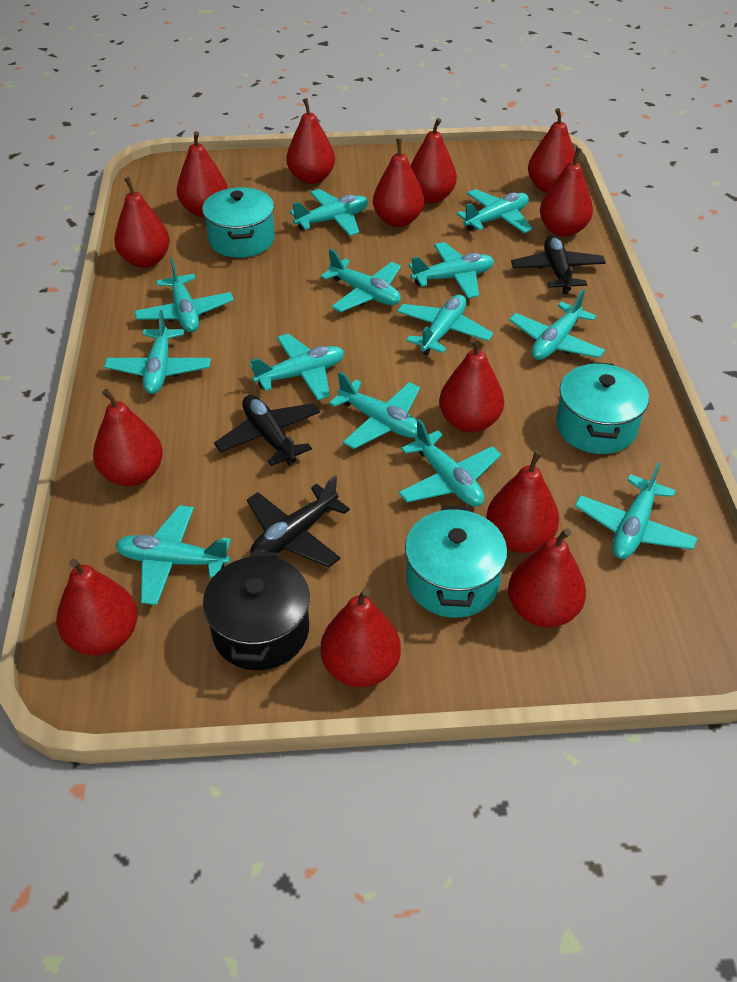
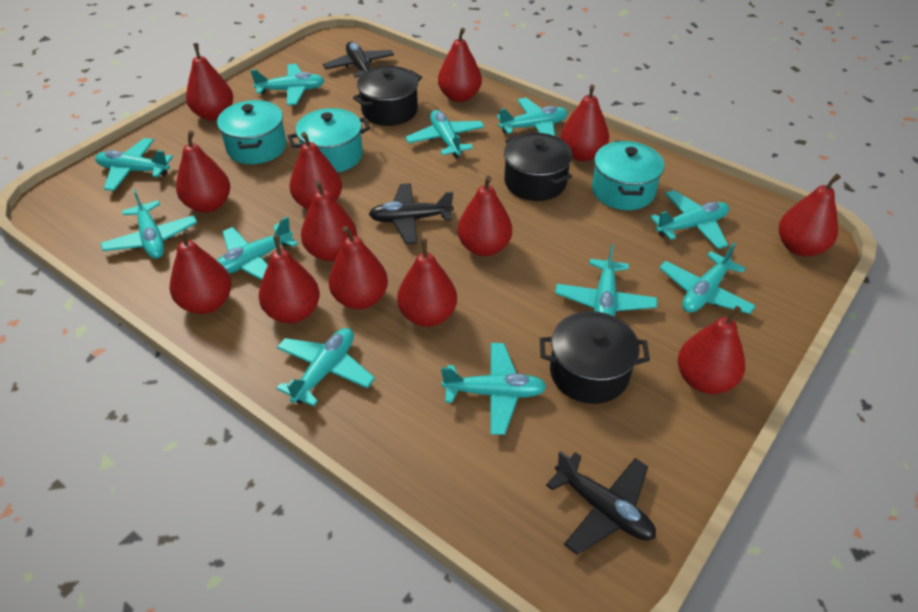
black pot: [203,551,310,670] = 1 -> [353,66,422,126] [504,133,572,201] [540,311,650,404] = 3
turquoise plane: [104,310,211,394] [116,505,231,605] [134,258,234,332] [249,334,344,400] [290,189,368,236] [321,249,401,312] [329,371,420,449] [397,295,493,355] [398,419,501,506] [409,242,494,298] [456,189,533,233] [509,290,605,360] [575,462,698,559] = 13 -> [95,138,173,191] [100,189,197,259] [217,216,298,280] [250,64,325,105] [276,328,375,407] [405,110,485,159] [441,343,547,435] [497,98,568,136] [555,244,657,316] [650,190,729,249] [659,242,756,314] = 11

